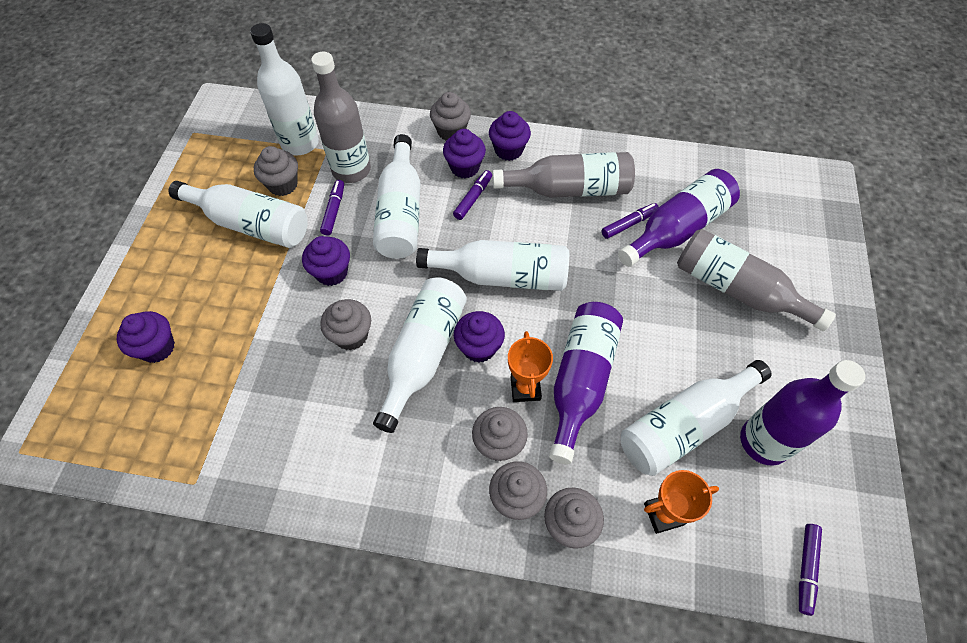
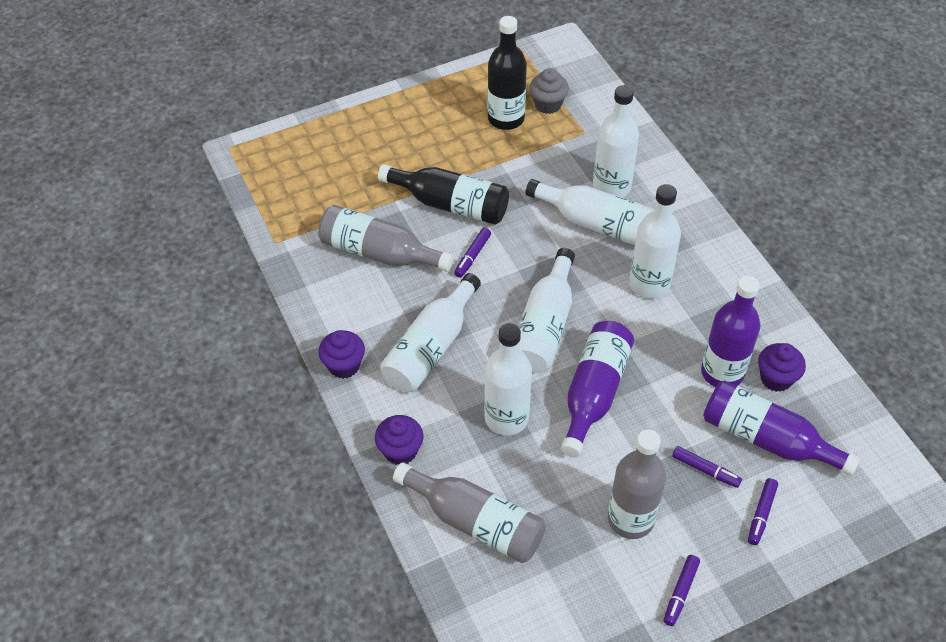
black bottle: none = 0 -> [378,164,509,225] [487,16,527,130] = 2
grey cupcake: [254,146,298,196] [320,299,371,351] [430,92,471,141] [472,407,528,461] [489,461,547,520] [544,488,604,549] = 6 -> [530,68,569,114] = 1
orange trophy: [508,331,553,402] [644,470,719,534] = 2 -> none = 0
purple cupcake: [117,311,175,363] [302,236,350,286] [443,129,486,179] [454,311,505,363] [489,111,531,161] = 5 -> [318,330,365,379] [375,415,423,465] [758,343,806,392] = 3

